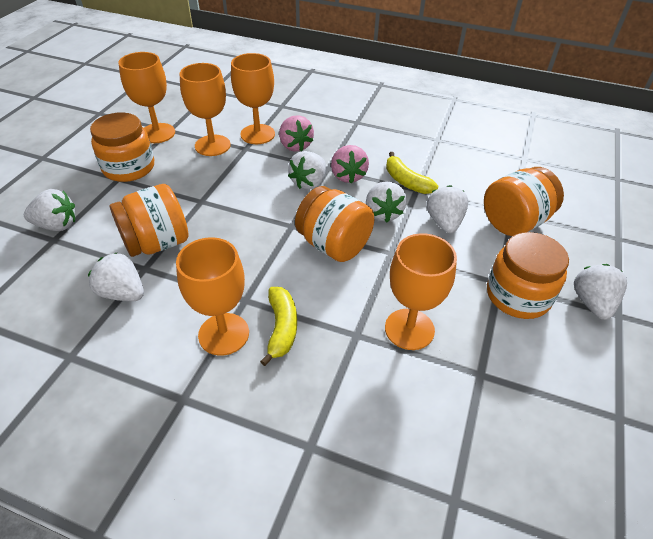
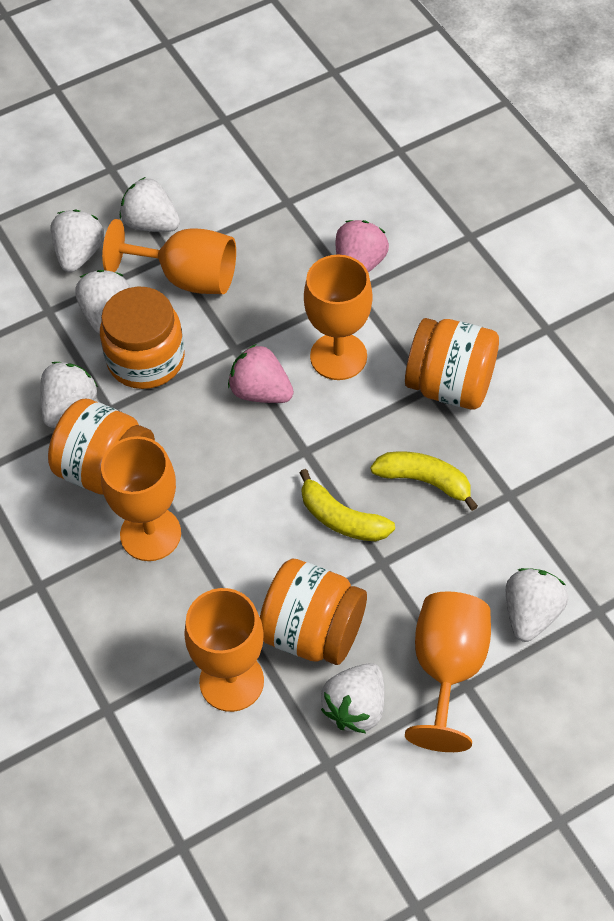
orange jar: [90,112,154,182] [110,184,189,257] [295,186,374,262] [484,167,564,236] [487,232,569,319] = 5 -> [48,399,155,495] [100,287,185,389] [260,559,367,665] [405,318,499,410] = 4

